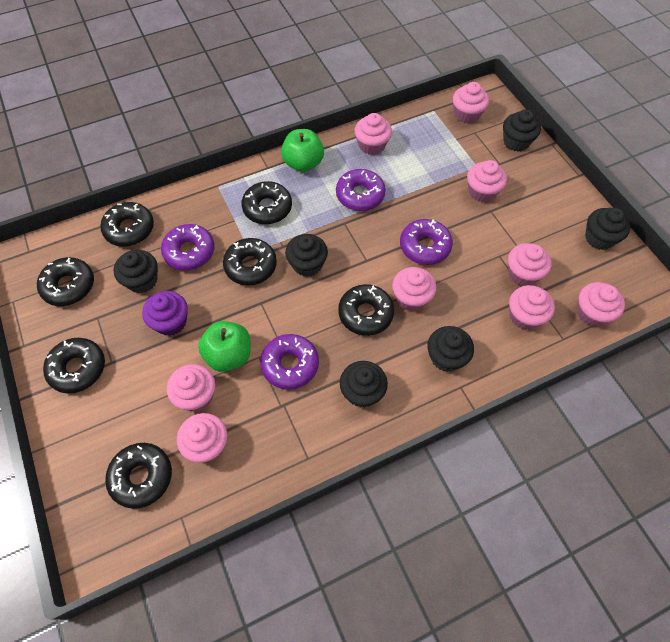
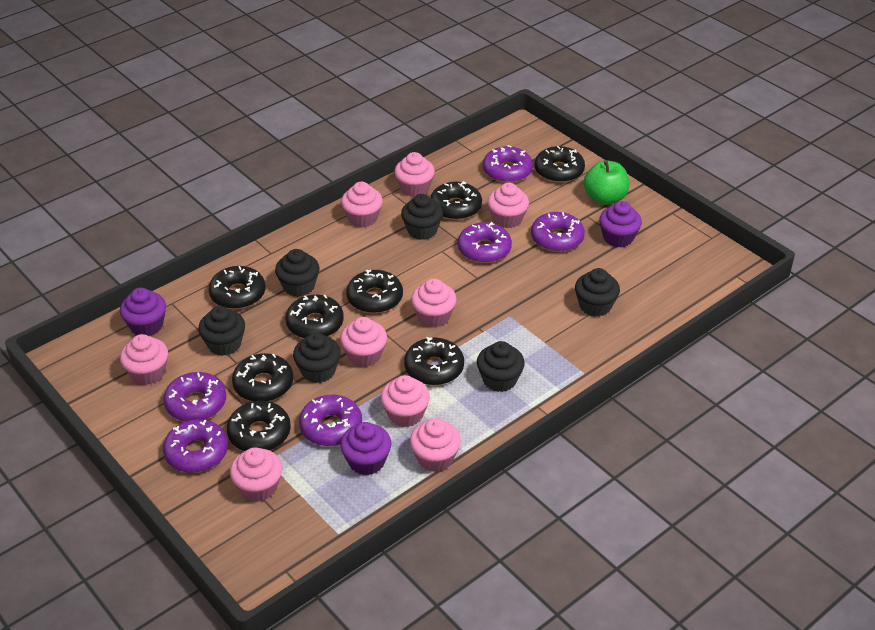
black donut: [37,257,94,306] [43,338,105,394] [100,202,154,247] [105,443,172,509] [223,238,277,285] [241,181,292,224] [338,284,394,336] = 7 -> [209,266,266,309] [227,401,291,451] [232,353,293,401] [285,295,344,338] [346,269,403,313] [404,337,464,385] [430,181,482,220] [534,146,585,183] = 8
green apple: [198,321,251,372] [281,129,324,172] = 2 -> [583,160,629,205] = 1
purple cupcake: [142,291,188,336] = 1 -> [120,288,166,336] [340,422,391,475] [599,201,642,247] = 3
purple donut: [161,224,215,270] [260,334,319,390] [336,169,386,211] [400,219,453,265] = 4 -> [163,372,226,421] [163,419,228,473] [299,395,362,446] [458,222,512,263] [483,145,533,183] [531,212,585,252] = 6

